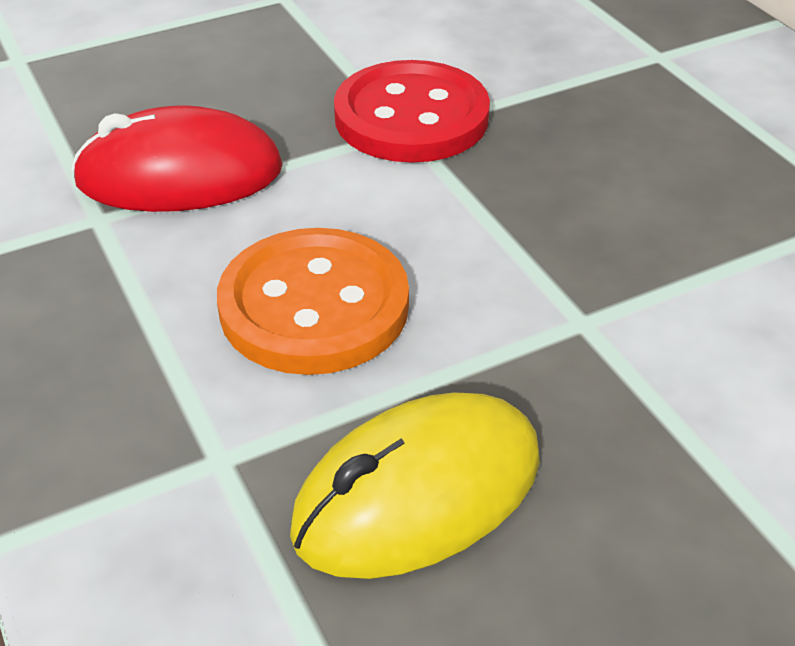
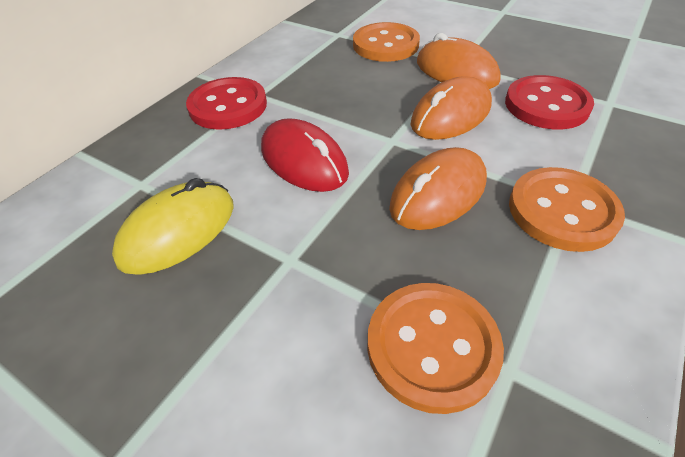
orange button: [217,228,409,375] = 1 -> [353,22,420,62] [367,283,504,414] [509,167,625,252] = 3
orange mouse: none = 0 -> [389,147,487,230] [411,76,492,140] [417,33,501,89] = 3
red button: [334,60,490,163] = 1 -> [186,77,267,130] [505,75,594,129] = 2

